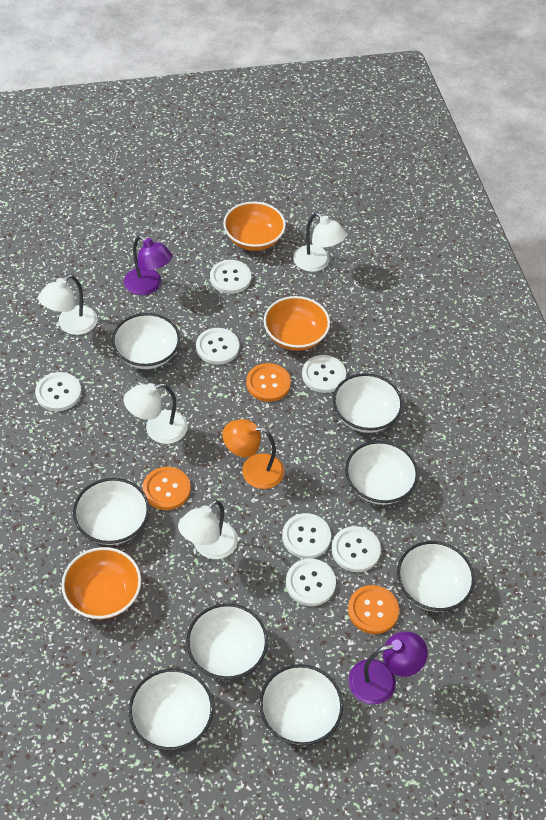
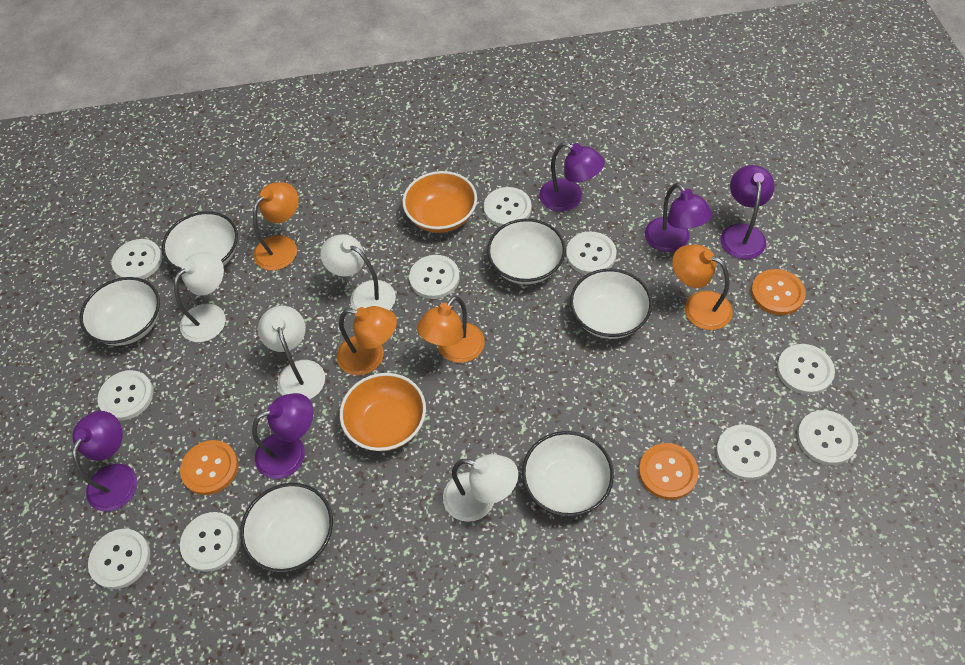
orange bowl: [61,547,141,619] [223,202,286,251] [264,296,330,351] = 3 -> [340,373,426,451] [402,171,477,233] = 2
orange lamp: [223,419,284,489] = 1 -> [253,182,298,271] [337,306,397,375] [417,296,485,363] [672,245,732,330] = 4
purple lamp: [124,235,172,295] [348,632,428,704] = 2 -> [72,411,137,512] [252,393,313,479] [539,142,605,212] [645,183,712,252] [720,165,775,259] = 5
white bowl: [73,478,149,545] [112,313,180,369] [129,668,214,751] [186,603,268,680] [259,664,343,746] [333,373,403,433] [345,441,418,505] [397,541,475,612] = 8 -> [80,277,160,346] [162,211,238,271] [240,483,333,573] [487,219,566,284] [522,431,614,517] [570,268,653,339] = 6
white button: [35,372,81,411] [196,328,239,365] [210,260,251,294] [282,513,331,559] [286,558,336,606] [302,355,346,393] [331,526,381,572] = 7 -> [88,529,150,589] [97,370,154,420] [112,239,162,279] [180,512,241,572] [409,255,460,299] [484,187,532,227] [566,232,616,275] [716,424,776,480] [777,344,835,395] [797,410,858,465] = 10

